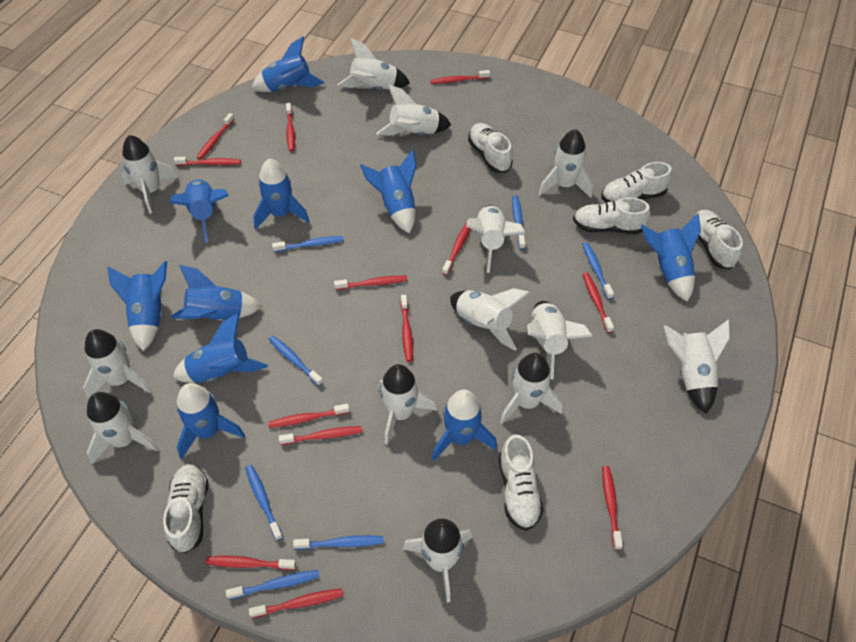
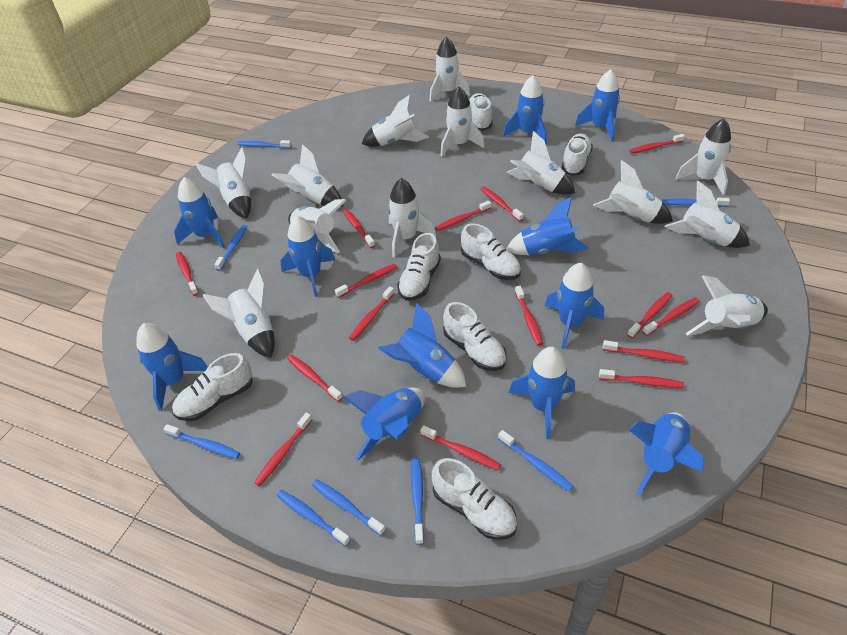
blue rocket: [108,261,167,351] [170,179,229,243] [171,265,262,321] [173,313,268,383] [177,383,245,459] [251,37,324,92] [253,159,310,229] [360,150,417,233] [432,389,497,461] [641,214,701,302] = 10 -> [136,323,208,411] [174,177,225,248] [281,216,335,297] [343,388,425,461] [378,303,466,388] [503,75,547,144] [506,197,589,255] [509,347,575,439] [545,263,604,349] [575,69,620,142] [629,412,704,496] = 11
blue toothbrush: [226,570,319,600] [245,465,283,541] [268,336,323,386] [272,236,344,252] [293,535,383,550] [512,195,525,249] [582,242,614,299] = 7 -> [163,424,240,459] [214,225,247,271] [237,140,291,148] [277,490,350,546] [312,479,386,536] [411,458,424,545] [498,430,574,492] [661,198,730,207] = 8
red toothbrush: [174,157,241,166] [196,113,234,160] [206,556,296,570] [249,589,343,618] [268,403,350,428] [279,426,362,445] [286,103,295,151] [334,276,407,290] [401,295,413,362] [430,70,490,84] [442,222,470,275] [583,272,614,333] [602,466,623,550] = 13 -> [176,252,199,296] [254,413,312,486] [287,355,343,402] [335,264,397,298] [343,209,375,248] [349,286,394,341] [420,425,501,470] [435,201,491,231] [481,187,524,222] [515,286,543,346] [599,369,684,388] [603,340,685,362] [627,292,672,338] [629,134,685,154] [642,297,699,336] = 15
white shoe: [163,464,208,553] [468,123,513,173] [499,434,544,531] [573,197,651,234] [601,162,672,202] [695,210,743,270] = 6 -> [172,353,252,421] [397,233,441,301] [432,458,517,540] [443,302,507,371] [461,223,521,280] [469,93,493,131] [562,134,593,176] = 7

